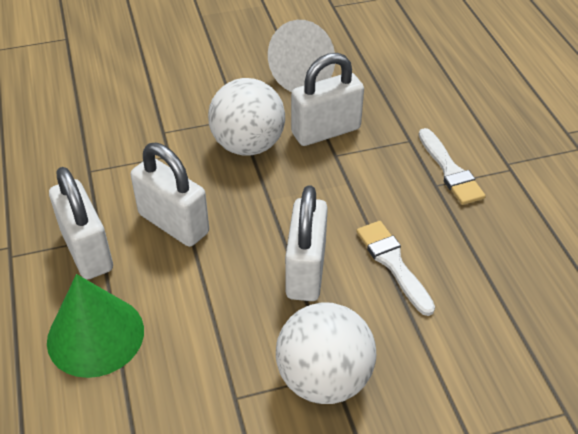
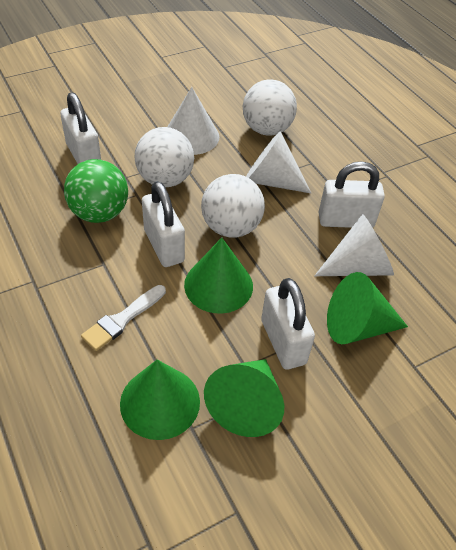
green ball: none = 0 -> [64,159,128,223] = 1
green cone: [47,274,144,378] = 1 -> [120,360,200,440] [184,238,253,314] [204,359,284,437] [327,272,408,344] = 4
white ball: [208,78,285,156] [276,302,376,404] = 2 -> [135,127,194,187] [201,174,265,238] [243,80,297,136] = 3
white brush: [356,221,435,316] [419,128,486,205] = 2 -> [81,285,166,351] = 1
white cone: [268,20,335,92] = 1 -> [168,87,219,155] [246,131,311,193] [314,214,394,276] = 3

